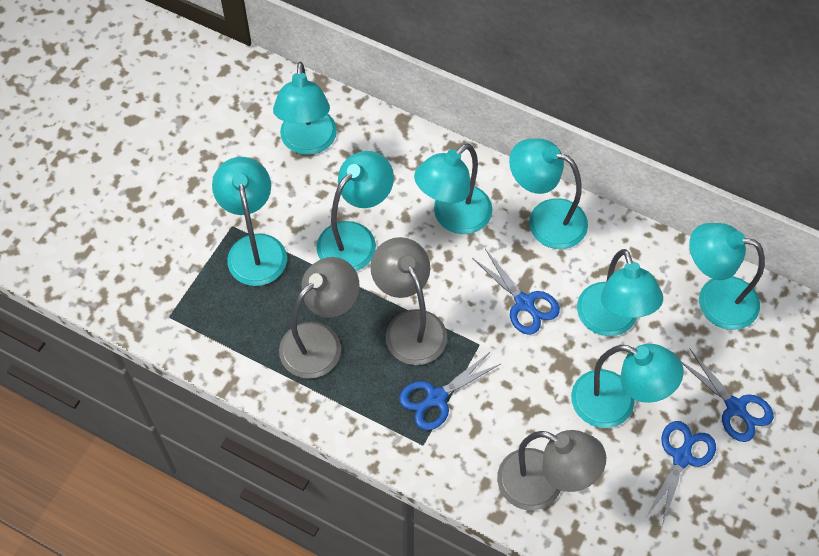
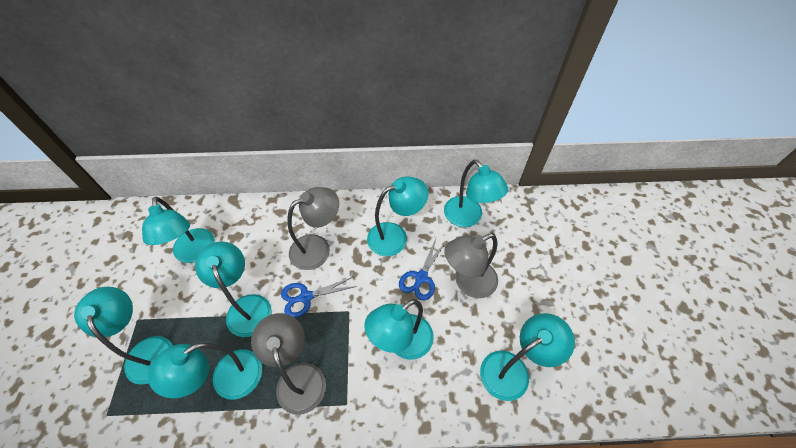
blue scissors: [399,351,500,430] [472,249,560,335] [646,421,716,526] [681,349,774,442] = 4 -> [281,277,357,318] [399,239,446,300] = 2

